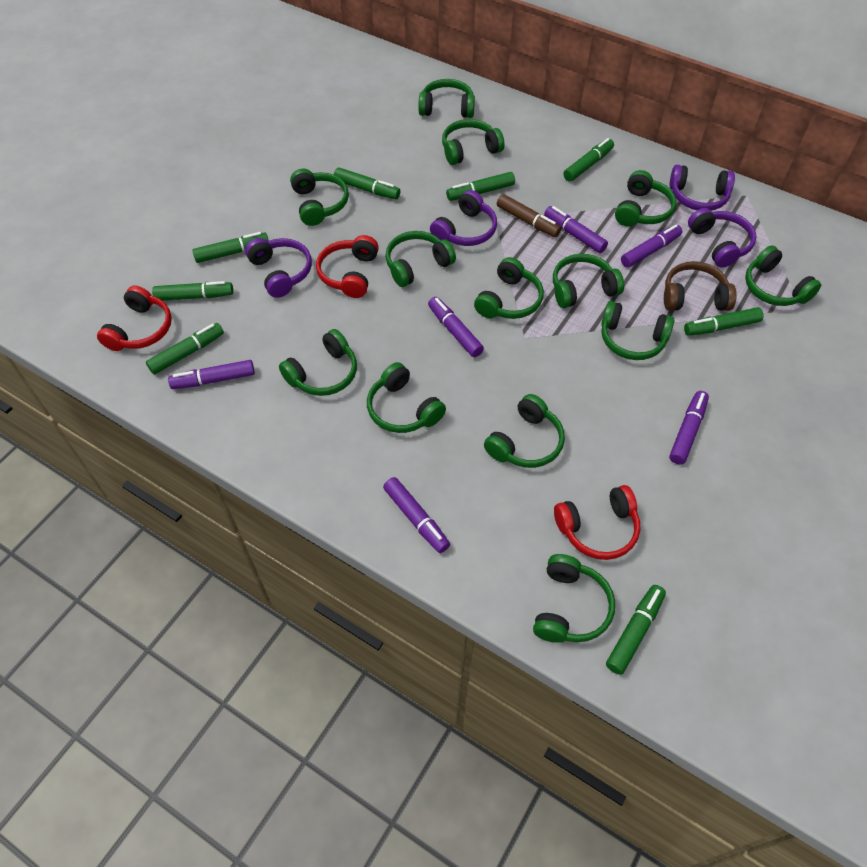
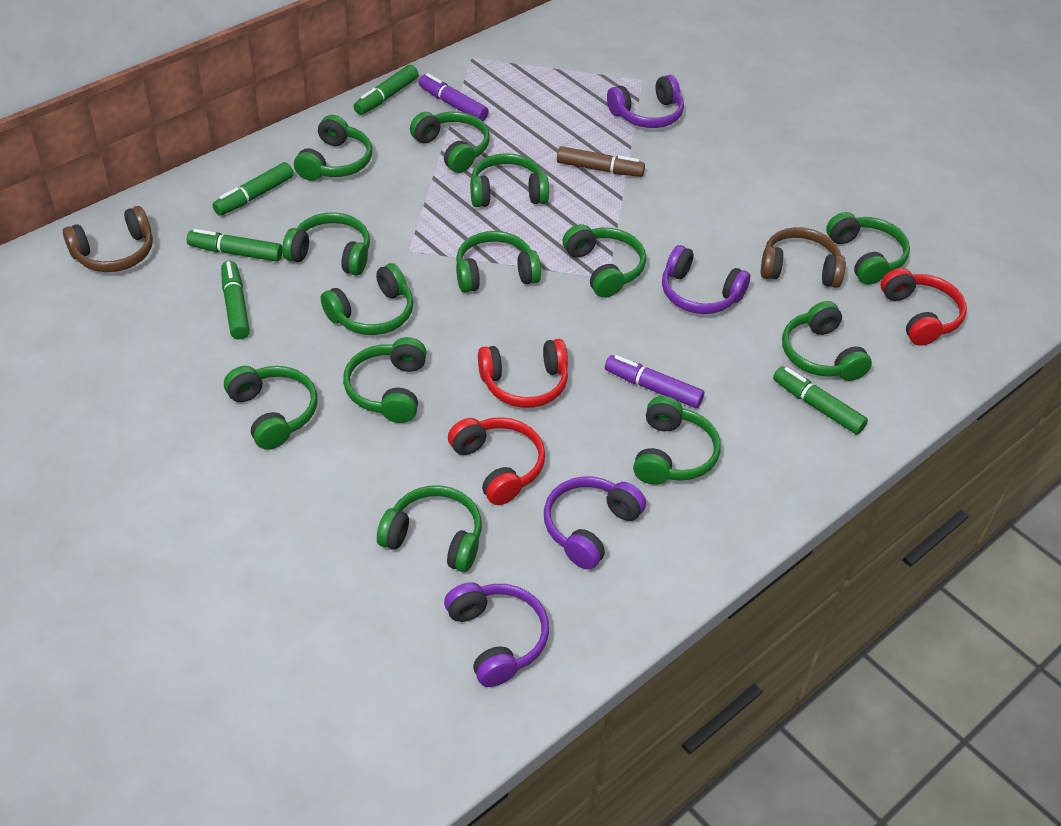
brown headphones: [664,261,737,311] = 1 -> [63,206,153,272] [761,227,846,288] = 2
green marker: [146,323,224,374] [152,281,233,301] [192,232,269,263] [334,168,400,199] [446,172,515,201] [563,138,614,182] [606,585,666,675] [684,307,764,336] = 8 -> [187,229,282,262] [212,162,294,216] [221,261,250,339] [354,65,419,115] [773,366,868,435] = 5
purple marker: [168,360,255,389] [383,477,450,553] [428,297,484,357] [544,206,608,253] [621,225,682,268] [669,391,709,465] = 6 -> [419,73,489,122] [605,355,704,408] = 2

